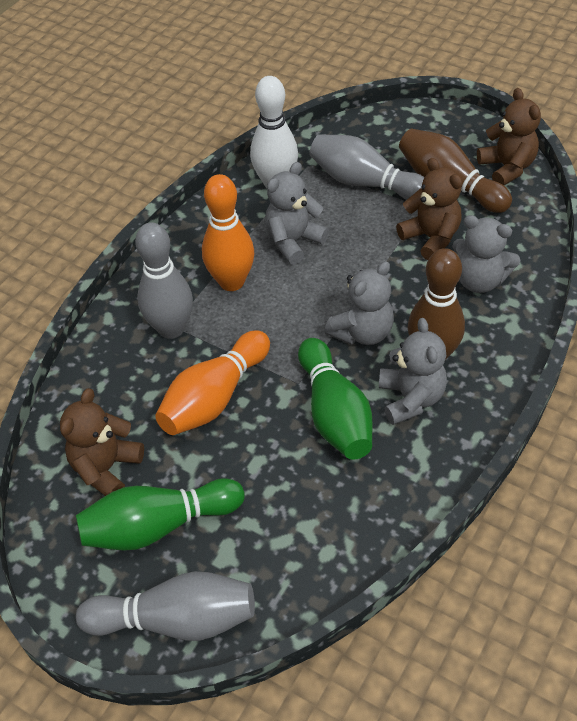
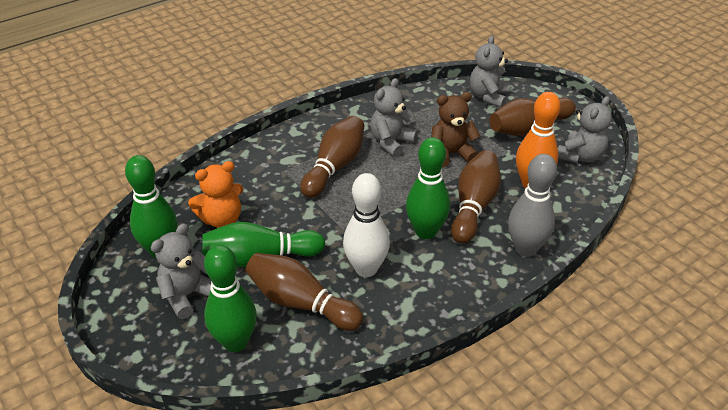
brown bowling pin: [399,128,512,213] [408,248,465,360] = 2 -> [246,253,363,331] [300,116,364,198] [451,150,501,244] [489,98,576,136] = 4
brown teddy bear: [60,388,144,496] [396,158,462,260] [477,88,541,185] = 3 -> [431,92,480,167] = 1
green bowling pin: [76,478,245,551] [298,338,373,460] = 2 -> [125,155,177,258] [202,222,325,268] [204,245,257,352] [406,137,450,239] = 4
grey bowling pin: [76,571,255,641] [135,222,193,339] [309,134,425,200] = 3 -> [508,154,557,257] = 1
orange bowling pin: [155,330,270,435] [202,174,254,291] = 2 -> [516,92,561,188] = 1
orange teddy bear: none = 0 -> [188,161,243,228] = 1

